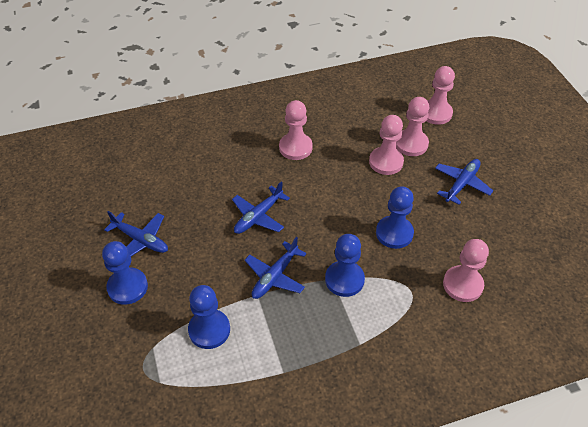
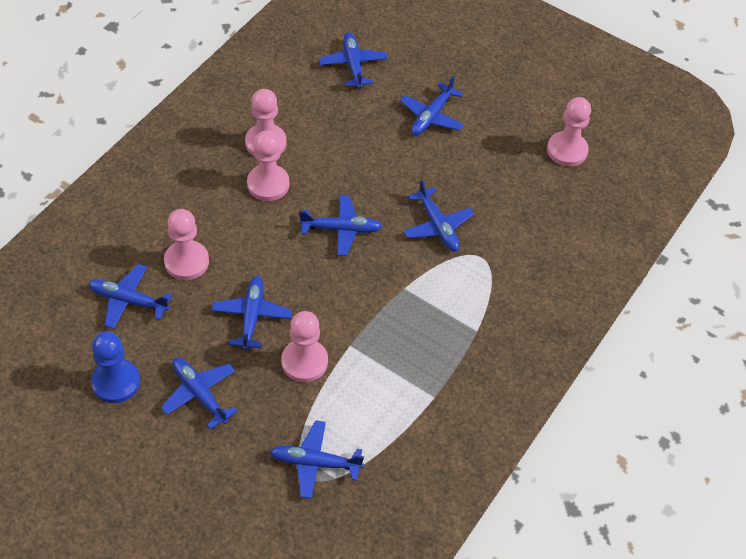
blue pawn: [102,241,148,305] [188,285,230,349] [325,234,365,297] [376,186,414,249] = 4 -> [91,331,140,403] = 1
blue plane: [104,211,168,256] [232,181,290,234] [245,237,307,299] [435,159,493,205] = 4 -> [88,264,172,329] [161,358,238,430] [212,276,292,351] [270,420,364,499] [299,195,382,256] [319,32,388,88] [400,76,464,136] [404,180,474,251] = 8

